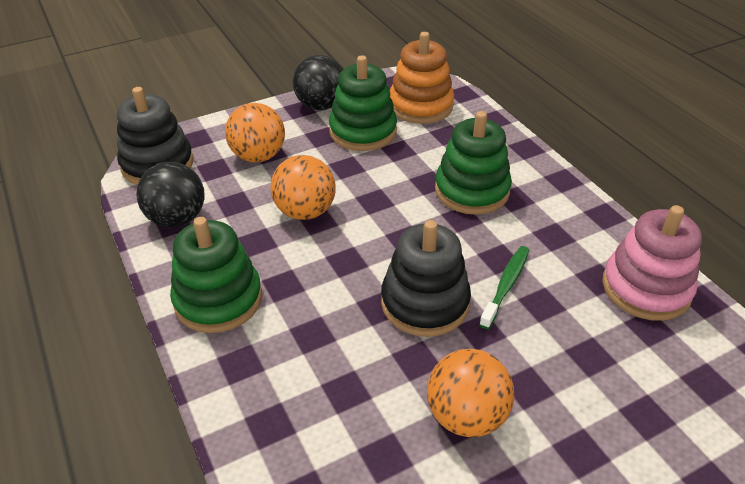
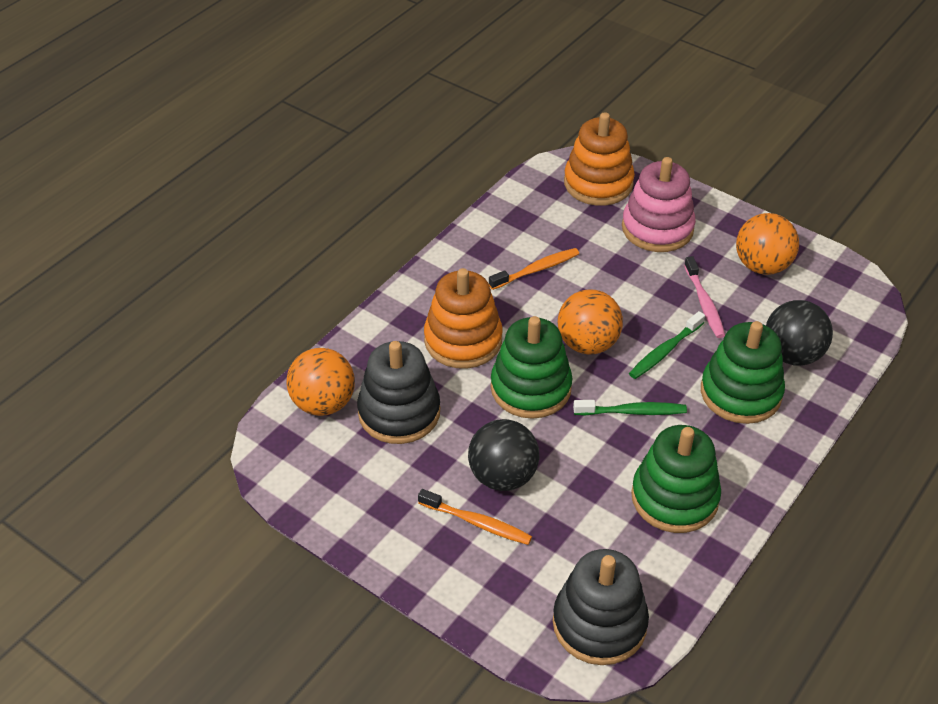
green toothbrush: [479,246,529,329] = 1 -> [573,400,687,416] [629,311,705,379] = 2
orange stacking toy: [390,32,454,124] = 1 -> [424,268,503,369] [564,112,635,206] = 2
orange toothbrush: none = 0 -> [418,489,532,545] [489,248,579,290] = 2
pink toothbrush: none = 0 -> [684,256,725,338] = 1

